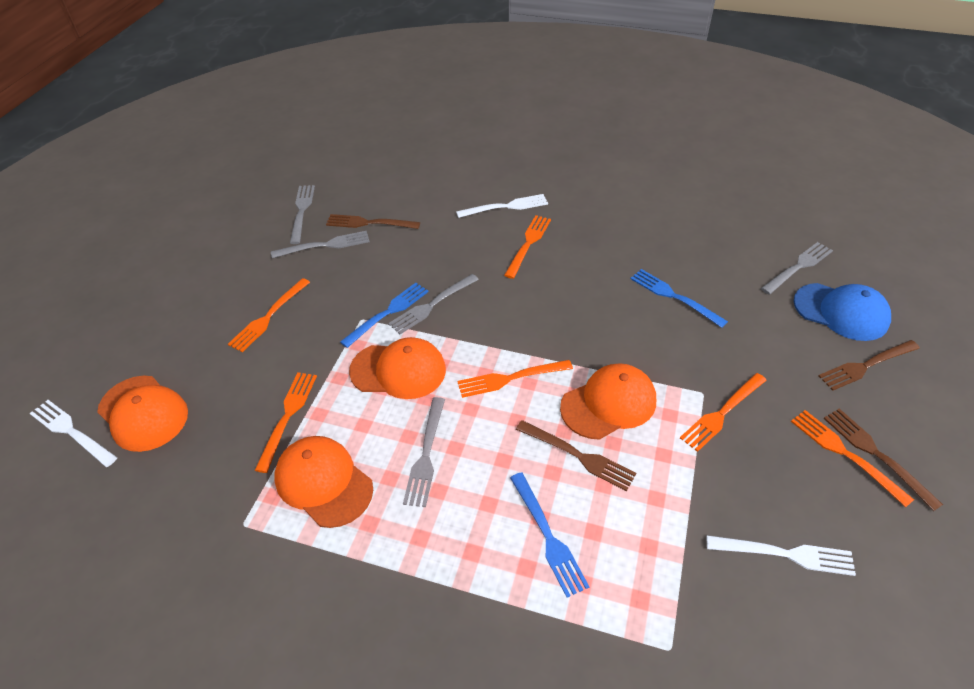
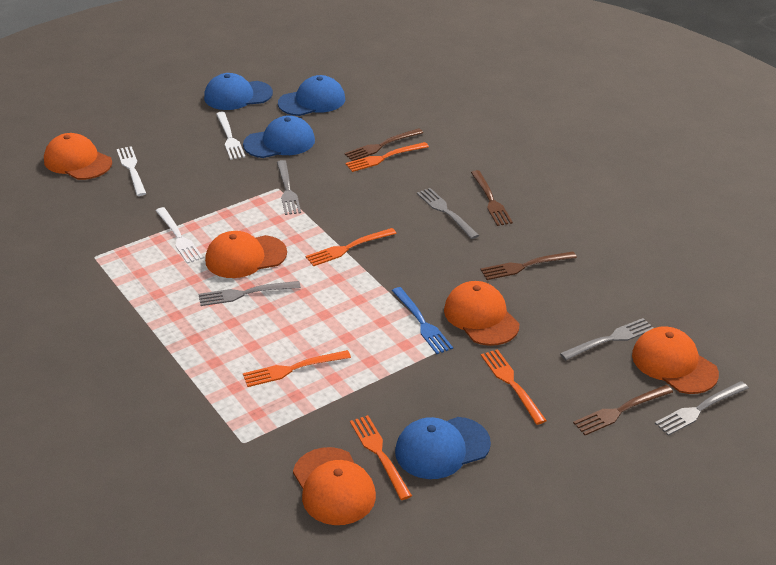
blue cap: [793,283,891,341] = 1 -> [204,73,273,110] [243,115,315,158] [278,75,345,116] [395,417,491,479] = 4
blue fork: [340,283,429,348] [510,472,589,598] [630,269,728,328] = 3 -> [392,287,453,354] = 1
orange cap: [97,376,188,452] [274,436,373,528] [349,337,446,399] [560,363,656,440] = 4 -> [44,133,112,180] [205,231,287,278] [293,447,376,525] [444,281,519,346] [632,326,719,394] = 5
orange fork: [228,278,310,352] [255,372,317,473] [457,360,573,398] [504,215,551,279] [680,373,767,452] [791,410,914,507] = 6 -> [243,350,351,387] [306,228,397,266] [346,142,429,172] [350,415,412,500] [481,349,547,425] = 5

